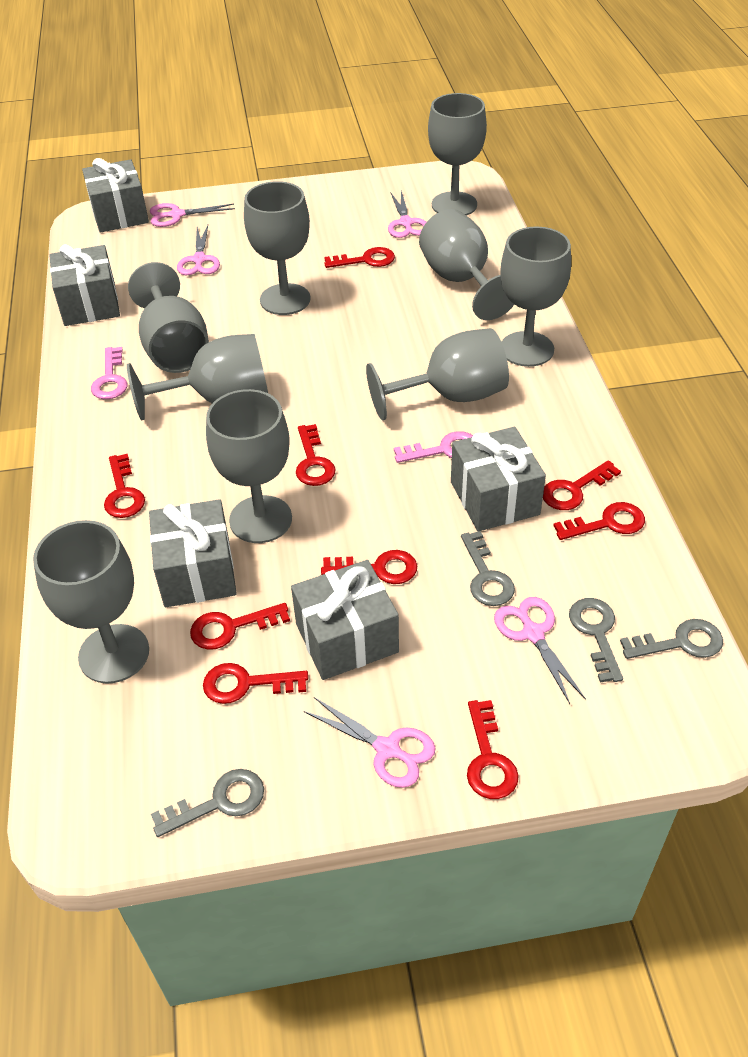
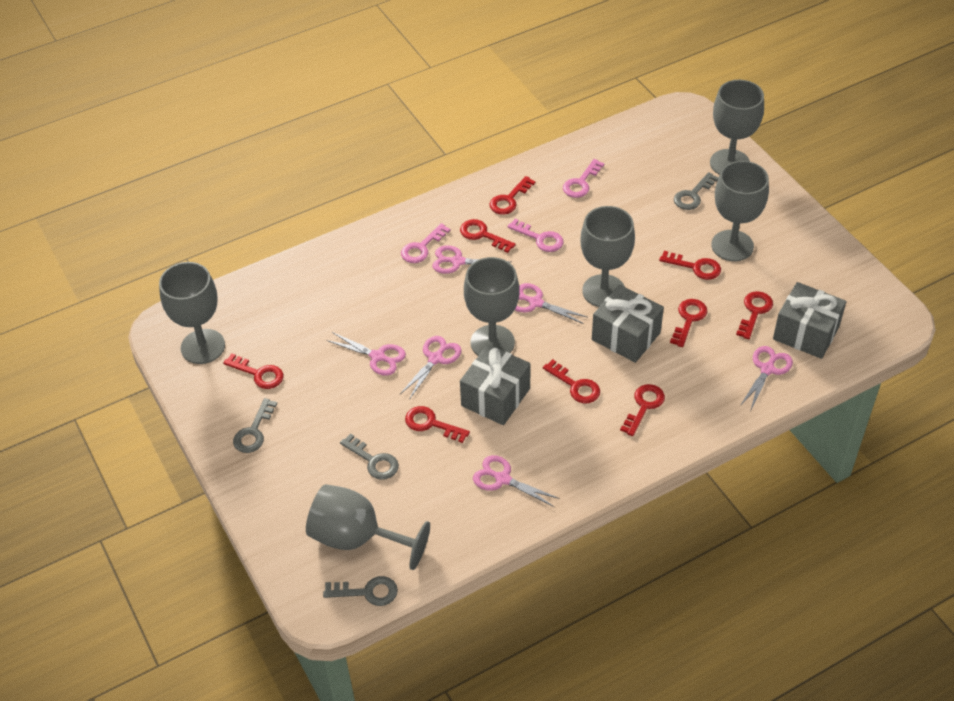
grey gift: [49,244,120,326] [82,158,149,232] [149,499,237,607] [291,560,399,680] [451,427,546,531] = 5 -> [460,344,531,425] [592,285,664,363] [773,282,846,359] = 3
grey goblet: [33,520,149,684] [127,334,268,421] [128,262,209,373] [206,389,292,543] [244,181,311,315] [366,328,509,420] [419,209,515,320] [428,93,487,216] [500,226,571,367] = 9 -> [159,262,225,364] [306,484,430,570] [464,257,519,356] [580,206,635,307] [710,80,764,175] [711,161,769,261] = 6
pink key: [91,347,127,399] [394,431,473,463] = 2 -> [401,223,450,263] [507,219,563,252] [563,159,604,198] = 3
pink scissors: [150,203,235,227] [177,225,220,275] [304,697,436,788] [388,190,426,238] [494,597,586,704] = 5 -> [327,332,406,376] [400,336,462,400] [432,245,512,274] [473,455,560,507] [515,283,587,324] [740,346,793,409] = 6

